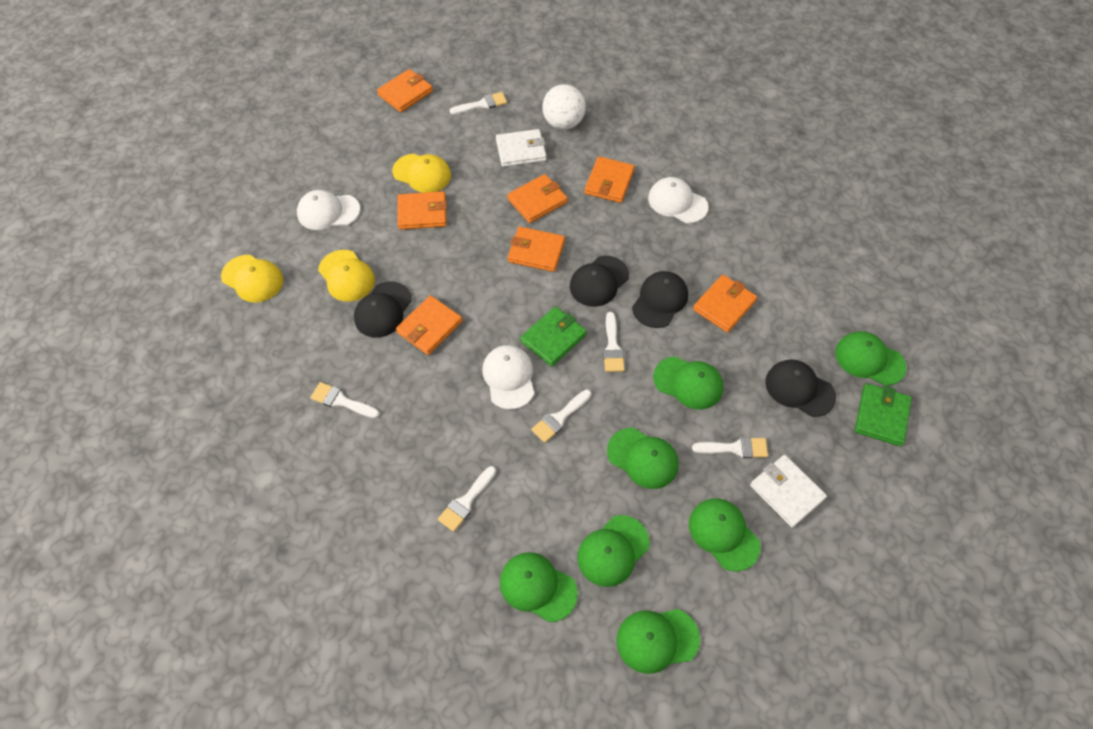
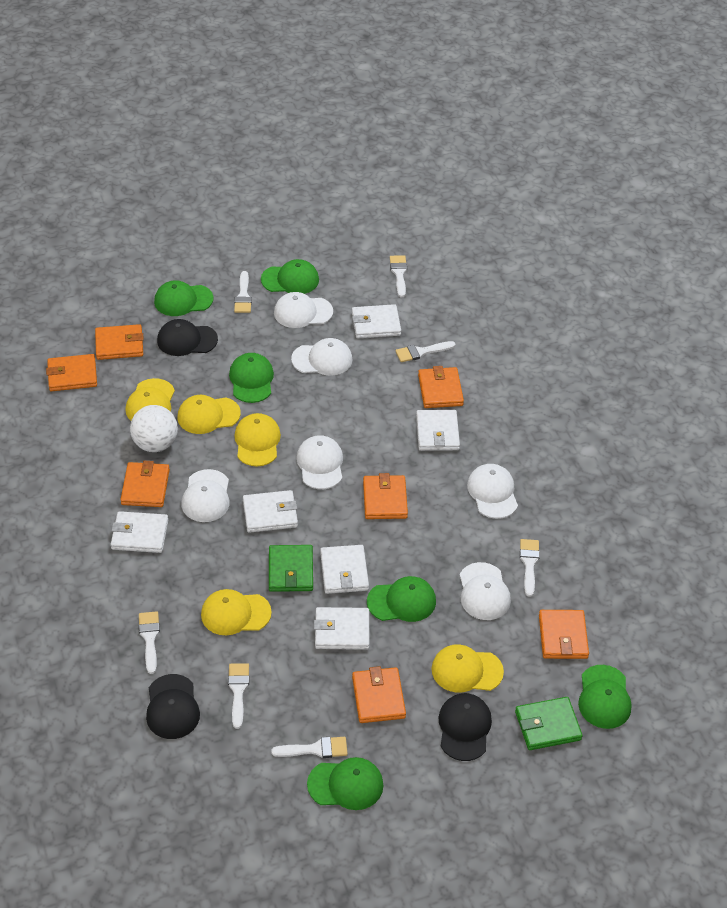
black cap: [354,281,412,338] [570,256,629,307] [632,271,688,328] [765,359,836,417] = 4 -> [146,674,200,739] [157,319,218,356] [438,693,492,761] = 3
green cap: [500,552,578,622] [577,515,650,587] [607,428,679,489] [616,609,700,674] [653,356,723,410] [689,498,761,572] [835,331,906,386] = 7 -> [154,280,213,316] [229,353,274,403] [261,259,319,294] [307,757,384,810] [367,576,436,622] [578,665,631,729] = 6
white brush: [310,382,380,418] [438,466,496,532] [450,92,507,114] [531,389,591,443] [603,312,625,372] [692,437,768,458] = 6 -> [139,611,160,674] [228,663,249,729] [234,271,252,313] [271,737,348,758] [390,255,407,297] [395,341,456,362] [520,539,540,597] = 7
white cap: [297,190,360,230] [482,345,534,410] [648,177,708,223] = 3 -> [182,469,230,522] [274,292,333,328] [291,338,352,376] [296,435,343,489] [460,562,511,620] [467,464,518,519] = 6
white wallet: [496,129,547,167] [750,455,827,527] = 2 -> [111,511,168,553] [243,490,298,533] [314,607,369,650] [320,545,369,594] [352,304,401,338] [416,410,460,451] = 6
yellow cap: [221,255,283,303] [318,250,375,302] [392,154,451,193] = 3 -> [126,378,175,420] [178,395,241,434] [201,589,272,635] [234,413,281,466] [431,644,504,693] = 5

